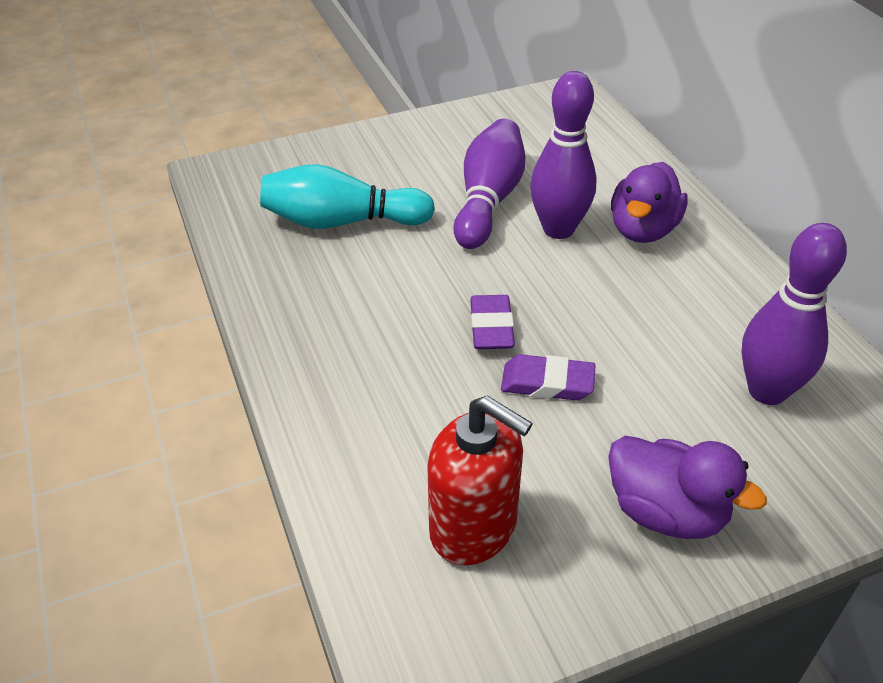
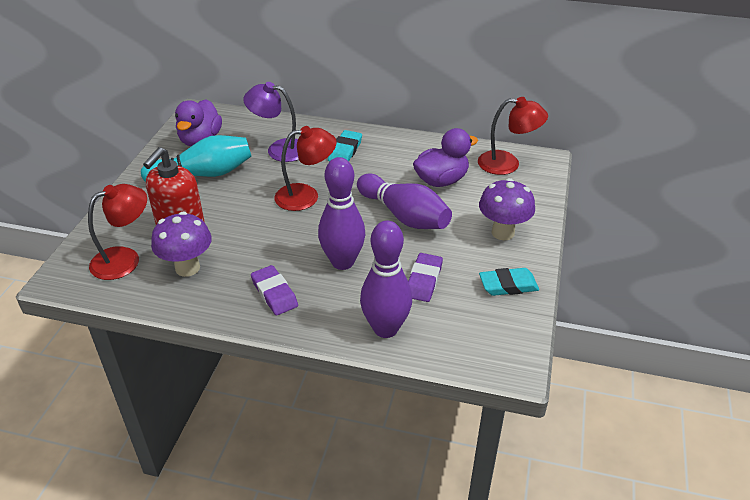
purple lamp: none = 0 -> [243,82,299,162] = 1
purple mushroom: none = 0 -> [151,212,212,277] [479,178,535,240] = 2
red lamp: none = 0 -> [88,184,147,280] [275,126,337,211] [478,97,548,175] = 3
turquoise eraser: none = 0 -> [328,130,362,161] [479,268,539,296] = 2

